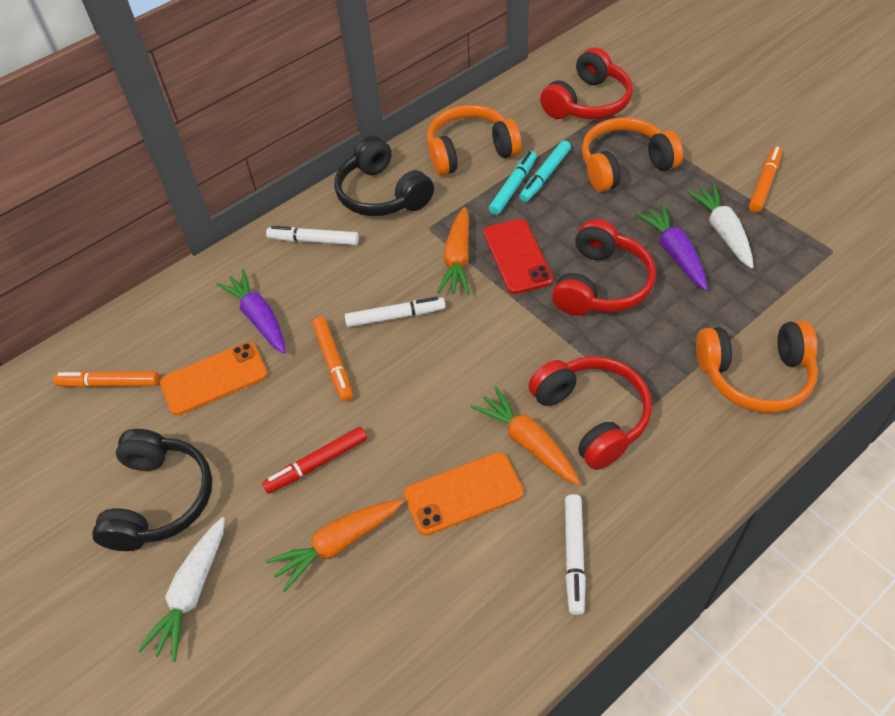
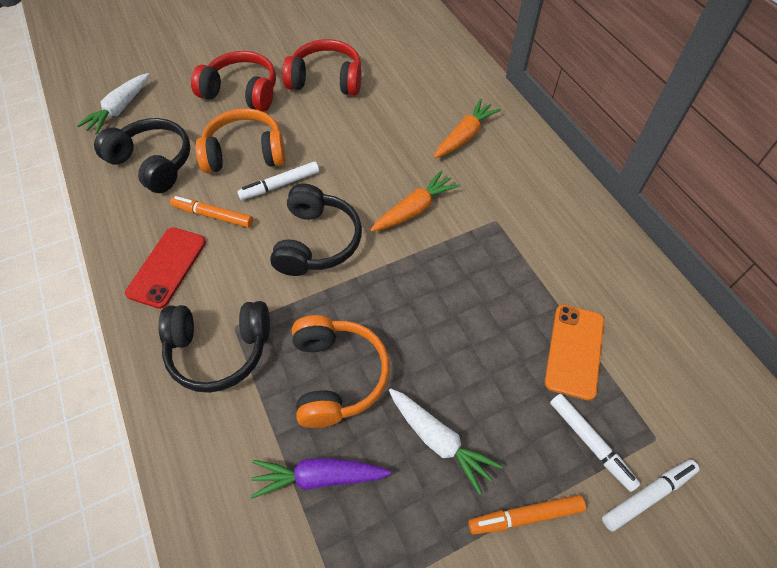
black headphones: [92,429,212,551] [334,136,434,216] = 2 -> [94,118,191,193] [158,301,270,393] [270,184,362,276] = 3
orange carrot: [266,499,404,592] [437,207,470,294] [471,387,581,485] = 3 -> [371,170,460,232] [434,99,501,158] = 2
orange headphones: [427,105,522,176] [582,117,683,192] [696,321,818,413] = 3 -> [195,108,285,173] [292,315,390,428] = 2
orange marker: [53,371,159,388] [312,317,353,402] [749,146,782,213] = 3 -> [170,196,253,228] [468,495,586,534] = 2
orange phone: [160,342,268,415] [404,452,524,536] = 2 -> [545,305,604,401] = 1
purple carrot: [216,269,286,353] [636,204,708,290] = 2 -> [250,458,391,499] = 1
red headphones: [528,356,652,470] [540,48,633,119] [552,219,656,315] = 3 -> [191,51,276,112] [282,39,362,96] = 2
red marker: [262,426,367,494] = 1 -> none = 0
turquoise marker: [489,151,537,215] [519,140,571,202] = 2 -> none = 0

